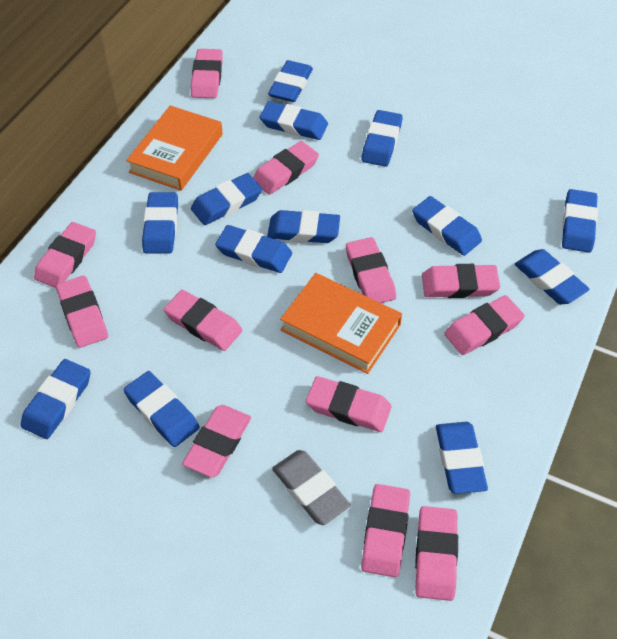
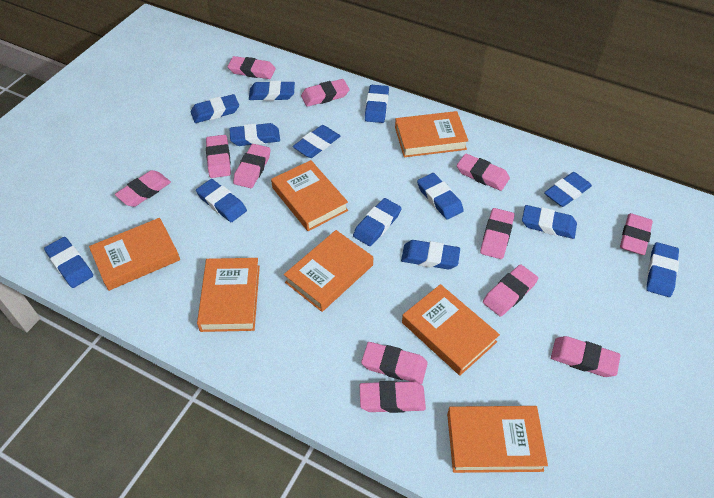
grey eraser: [272,450,351,525] = 1 -> none = 0
orange book: [126,106,223,191] [280,273,402,374] = 2 -> [89,218,180,291] [197,258,260,332] [271,160,348,231] [284,230,373,312] [395,111,468,157] [402,284,500,375] [447,406,548,473] = 7

